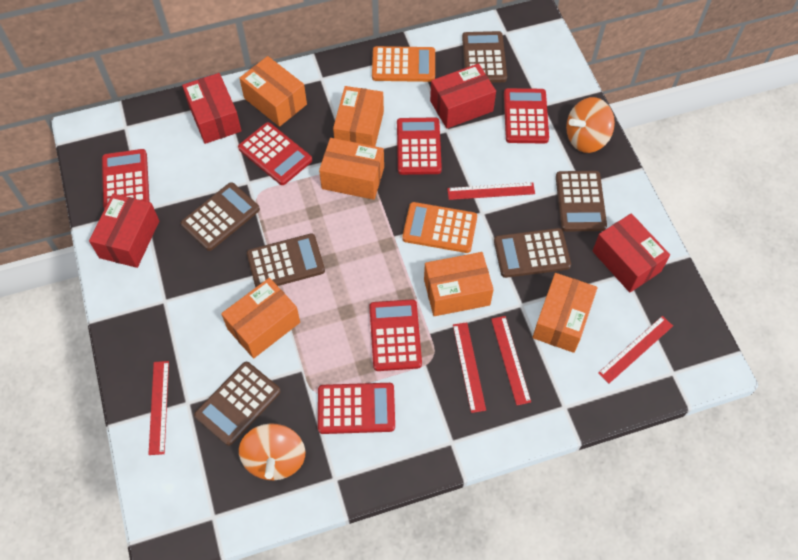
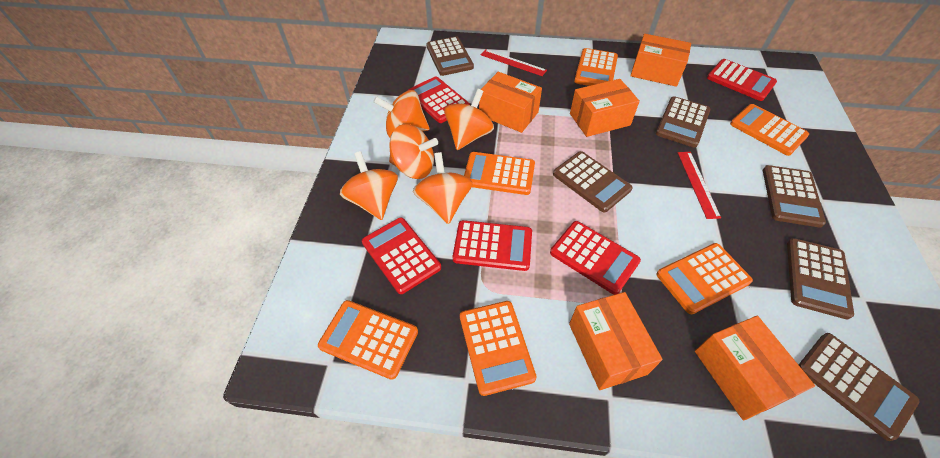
orange box: [221,278,300,358] [239,56,307,127] [319,138,384,200] [333,86,384,146] [424,252,494,316] [532,273,597,353] = 6 -> [479,72,542,133] [569,292,663,390] [570,79,640,137] [630,34,691,87] [695,316,815,421] = 5
orange calculator: [372,46,435,82] [402,202,477,253] = 2 -> [318,300,418,380] [460,301,536,396] [464,152,535,195] [574,48,618,86] [657,243,753,314] [730,104,809,156] = 6
orange spinning top: [239,423,305,480] [566,97,615,153] = 2 -> [340,151,398,220] [373,90,430,137] [389,124,438,179] [413,152,473,224] [444,89,494,150] = 5
red box: [89,193,159,268] [182,73,241,144] [430,63,496,129] [593,213,670,292] = 4 -> none = 0
red calculator: [102,149,150,209] [238,122,312,185] [318,383,395,434] [369,299,422,371] [397,117,442,175] [504,88,549,143] = 6 -> [362,218,441,294] [407,76,470,123] [453,220,532,271] [550,221,641,295] [707,59,777,101] = 5
red ruler: [148,361,169,455] [447,182,535,200] [453,322,486,413] [491,316,531,405] [598,316,673,383] = 5 -> [481,49,547,76] [678,152,721,219] = 2

